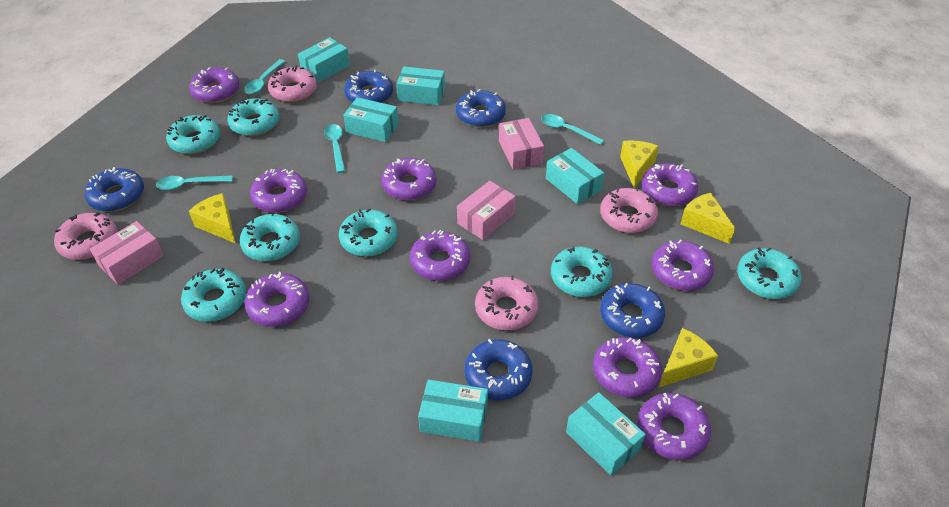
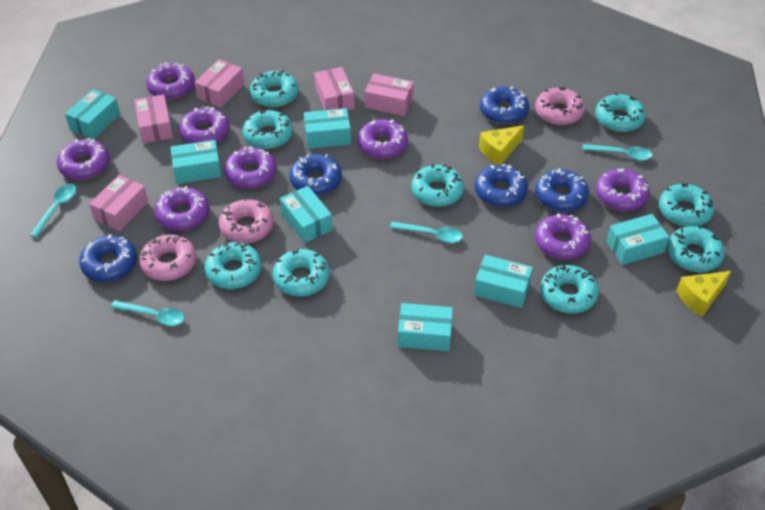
pink box: [90,221,164,285] [457,181,516,240] [499,118,544,169] = 3 -> [89,175,148,231] [134,94,173,144] [195,59,245,108] [314,67,355,110] [364,74,414,116] = 5
pink donut: [54,212,117,260] [268,65,317,102] [475,275,539,330] [600,188,658,233] = 4 -> [139,234,196,281] [219,198,274,243] [535,87,585,125] = 3
purple donut: [189,67,240,103] [245,272,309,327] [250,169,307,213] [381,158,437,200] [410,230,470,281] [593,337,662,397] [637,393,711,460] [642,163,698,206] [652,240,714,291] = 9 -> [57,138,110,180] [146,63,195,100] [154,186,209,231] [179,106,230,143] [224,146,277,189] [358,119,408,159] [535,214,591,260] [596,168,650,211] = 8
turquoise box: [298,37,350,82] [343,97,399,142] [397,66,445,105] [418,380,488,442] [546,148,604,204] [566,392,646,476] = 6 -> [65,89,120,139] [170,140,222,184] [280,186,333,243] [304,108,351,149] [398,303,453,351] [474,255,533,308] [606,214,669,265] = 7
turquoise donut: [166,115,220,154] [181,268,246,322] [227,98,280,136] [240,212,300,261] [339,208,398,257] [551,246,613,297] [737,247,802,299] = 7 -> [205,242,262,289] [243,110,293,149] [250,70,299,107] [273,249,330,297] [411,164,464,207] [540,264,599,314] [595,93,646,132] [659,183,714,227] [667,225,725,272] = 9
yellow cheese: [189,193,236,244] [620,140,659,188] [659,328,718,387] [680,193,735,244] = 4 -> [479,125,524,165] [677,271,731,317] = 2

